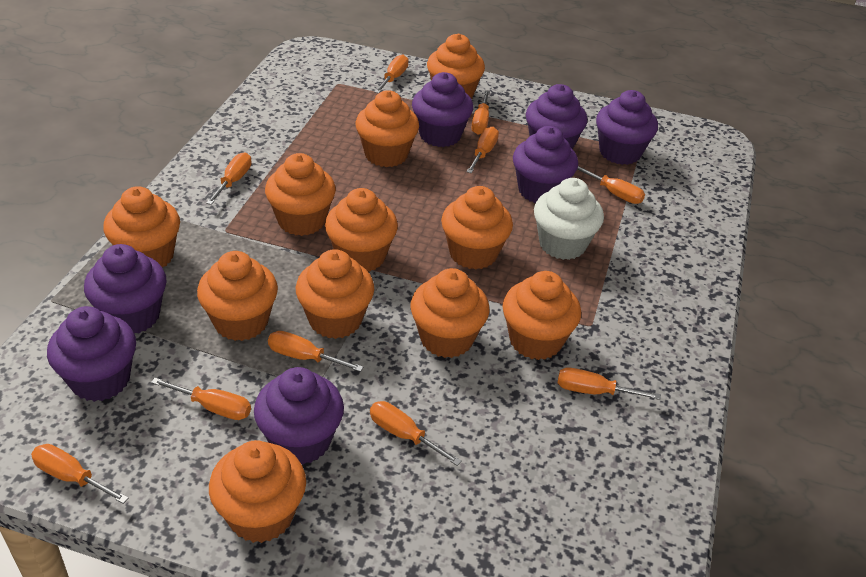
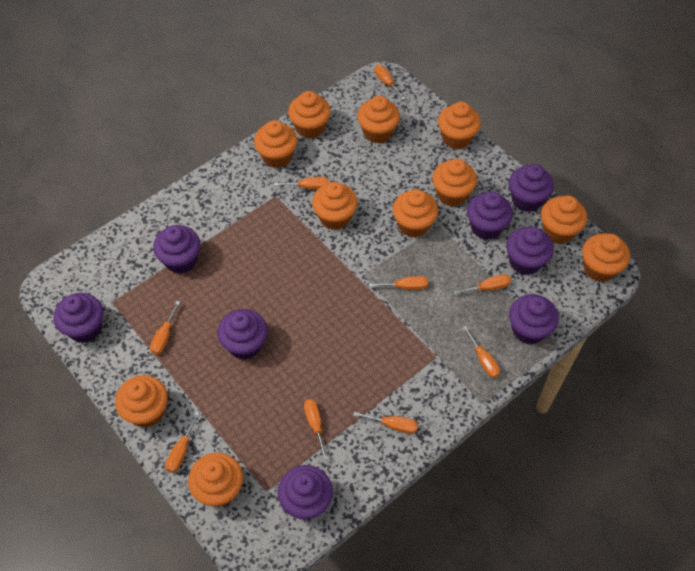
orange screwdriver: [31,444,129,504] [151,378,251,420] [206,152,252,205] [268,331,363,372] [370,401,462,466] [375,55,409,93] [467,127,499,173] [471,90,490,135] [557,368,661,400] [577,166,645,204] = 10 -> [150,301,180,355] [165,412,200,473] [274,177,329,189] [304,399,328,460] [353,412,418,434] [368,276,428,290] [374,65,405,100] [453,274,511,295] [462,326,500,378] = 9
purple cupcake: [47,306,136,402] [84,244,166,333] [254,367,344,465] [412,72,473,147] [513,126,578,203] [526,84,587,149] [596,90,658,165] = 7 -> [53,293,103,343] [153,225,200,274] [217,309,267,360] [278,465,333,520] [467,192,513,240] [506,227,553,275] [509,164,554,212] [509,294,559,344] = 8
white cupcake: [534,178,604,260] = 1 -> none = 0

